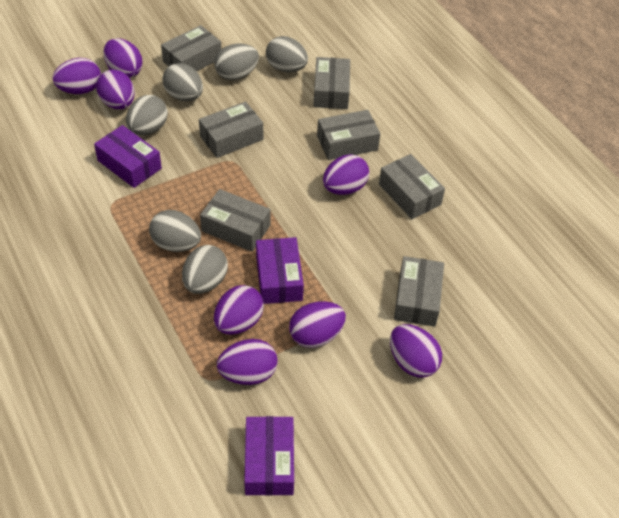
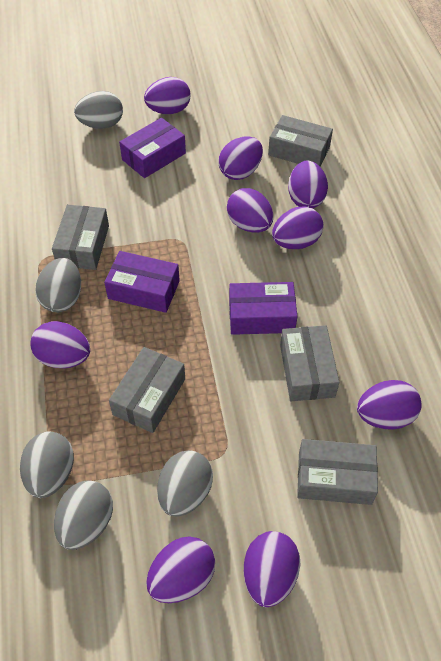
grey box: [161,25,221,71] [199,102,263,158] [200,189,271,252] [313,57,350,109] [317,110,380,160] [379,154,445,219] [394,256,444,327] = 7 -> [52,205,109,270] [109,347,185,433] [268,115,333,166] [280,325,339,401] [297,439,378,505] = 5
grey egg: [126,95,168,135] [149,210,201,252] [162,63,203,101] [182,245,228,294] [214,44,259,80] [266,36,308,72] = 6 -> [20,432,74,498] [35,258,81,312] [54,480,113,550] [74,91,123,129] [157,450,213,517] = 5
purple egg: [53,58,101,94] [96,70,134,109] [104,38,143,78] [214,285,264,335] [217,339,278,385] [289,301,346,348] [323,154,369,195] [390,324,442,378] = 8 -> [30,321,90,368] [144,77,191,114] [146,536,215,603] [218,136,263,180] [227,188,273,233] [244,531,300,607] [272,206,323,249] [288,160,328,208] [357,380,422,429] = 9

